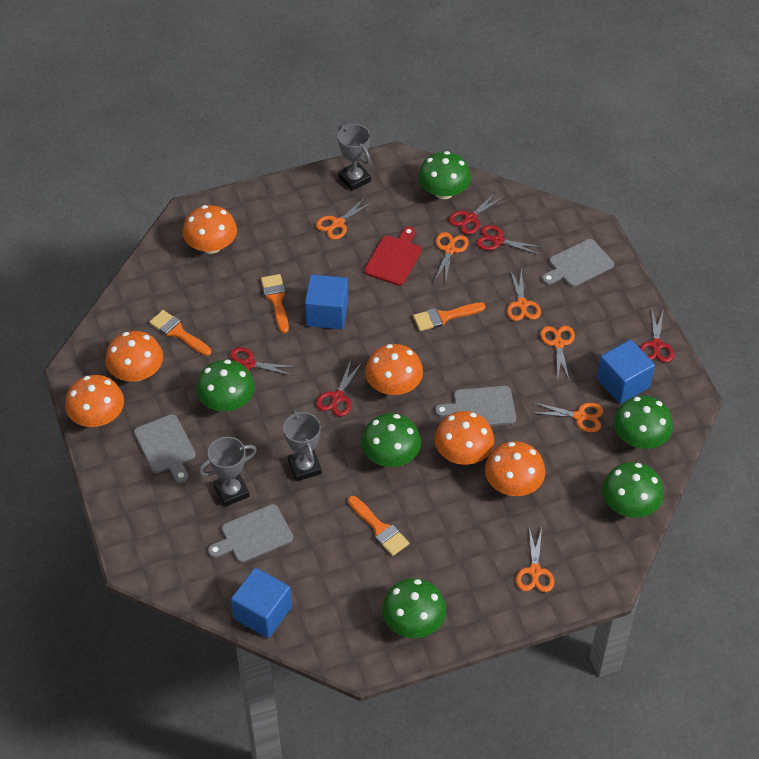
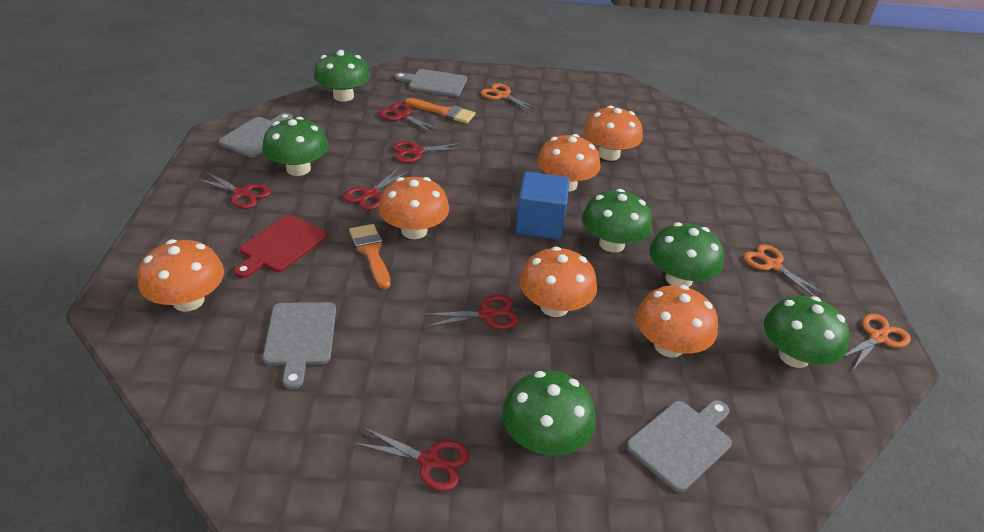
blue cube: [231,567,292,638] [305,274,348,330] [597,339,655,404] = 3 -> [515,172,570,240] = 1
grey trophy: [199,437,257,507] [284,410,322,481] [338,124,371,191] = 3 -> none = 0
orange brush: [149,310,211,356] [261,274,289,333] [348,496,409,556] [413,302,486,331] = 4 -> [349,224,390,289] [406,98,475,124] = 2
orange scissors: [316,197,373,240] [434,232,469,284] [507,268,541,321] [516,527,554,592] [533,402,603,433] [540,326,575,379] = 6 -> [481,83,541,112] [744,244,827,296] [844,314,911,371] = 3
red scissors: [230,347,296,376] [316,360,361,416] [449,192,505,235] [476,225,541,255] [640,308,674,363] = 5 -> [196,171,271,209] [344,167,409,210] [354,427,469,491] [379,103,442,134] [392,141,467,163] [421,295,519,329] = 6

